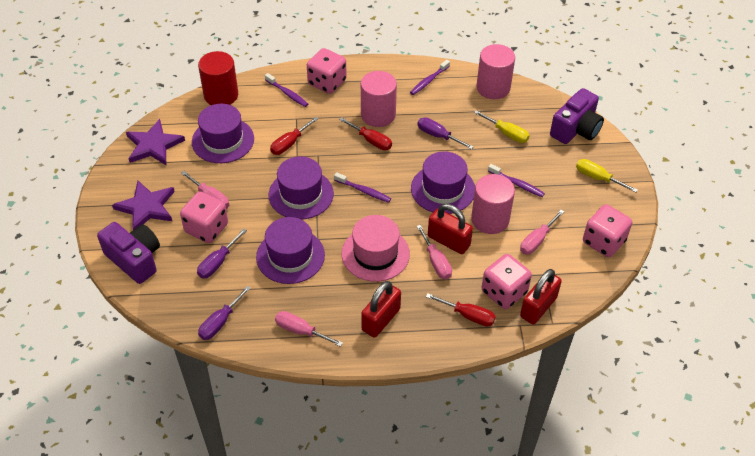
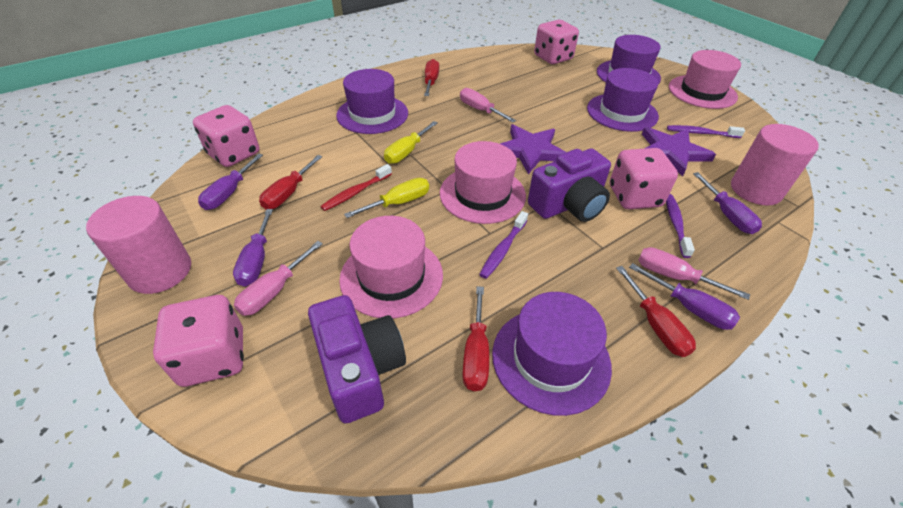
pink cylinder: [361,71,397,127] [471,174,515,234] [476,44,515,99] = 3 -> [86,196,191,294] [731,124,819,206] = 2
pink hat: [342,215,410,282] = 1 -> [339,216,443,319] [440,141,526,224] [669,50,741,109] = 3
pink screwdriver: [181,171,229,209] [275,311,343,347] [416,225,452,279] [520,210,564,254] = 4 -> [234,241,323,316] [460,88,516,123] [638,247,750,300] = 3
purple screwdriver: [197,228,247,278] [198,286,251,340] [418,117,473,149] = 3 -> [198,153,263,210] [233,209,273,287] [629,263,740,330] [693,172,762,234] = 4
purple toothbrush: [265,73,308,107] [334,172,391,203] [410,60,450,95] [488,164,545,197] = 4 -> [479,211,528,279] [666,194,695,258] [667,125,745,138] = 3
red cylinder: [198,51,238,105] = 1 -> none = 0
red padlock: [361,281,401,338] [428,204,473,254] [520,269,562,324] = 3 -> none = 0
red screwdriver: [270,117,319,155] [339,117,392,150] [426,293,496,326] = 3 -> [259,155,322,209] [424,59,439,96] [463,286,489,391] [616,266,696,357] = 4
red toothbrush: none = 0 -> [320,164,392,211] = 1

